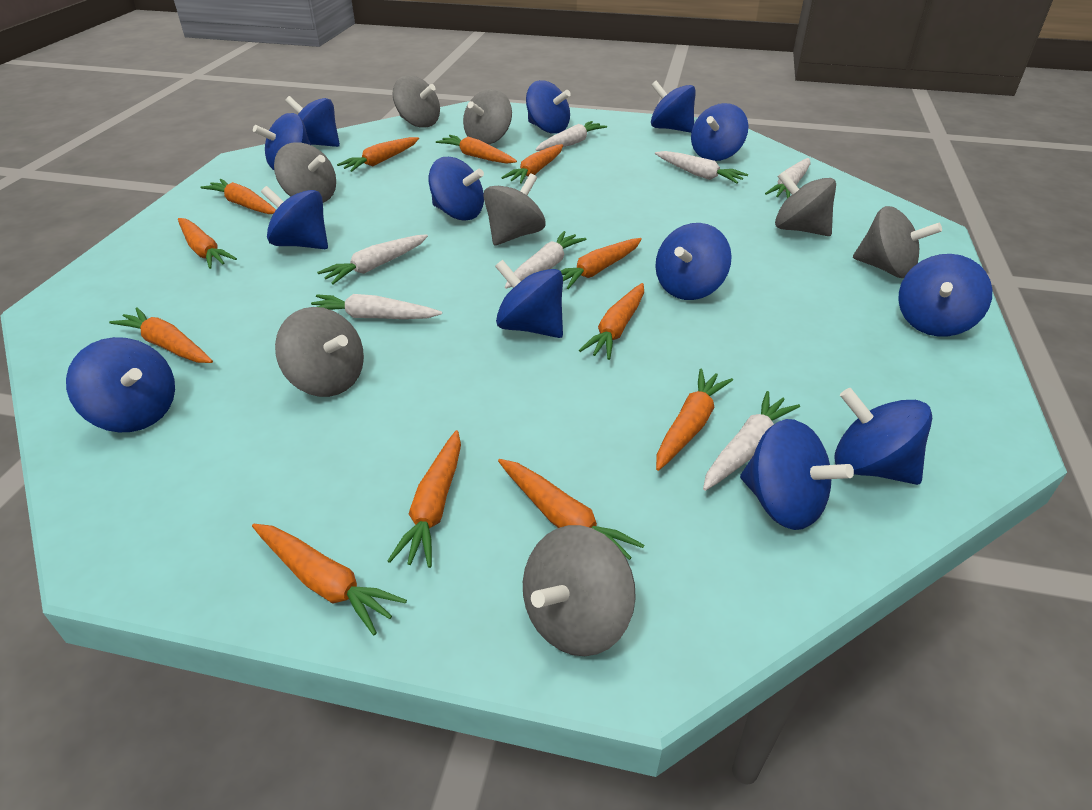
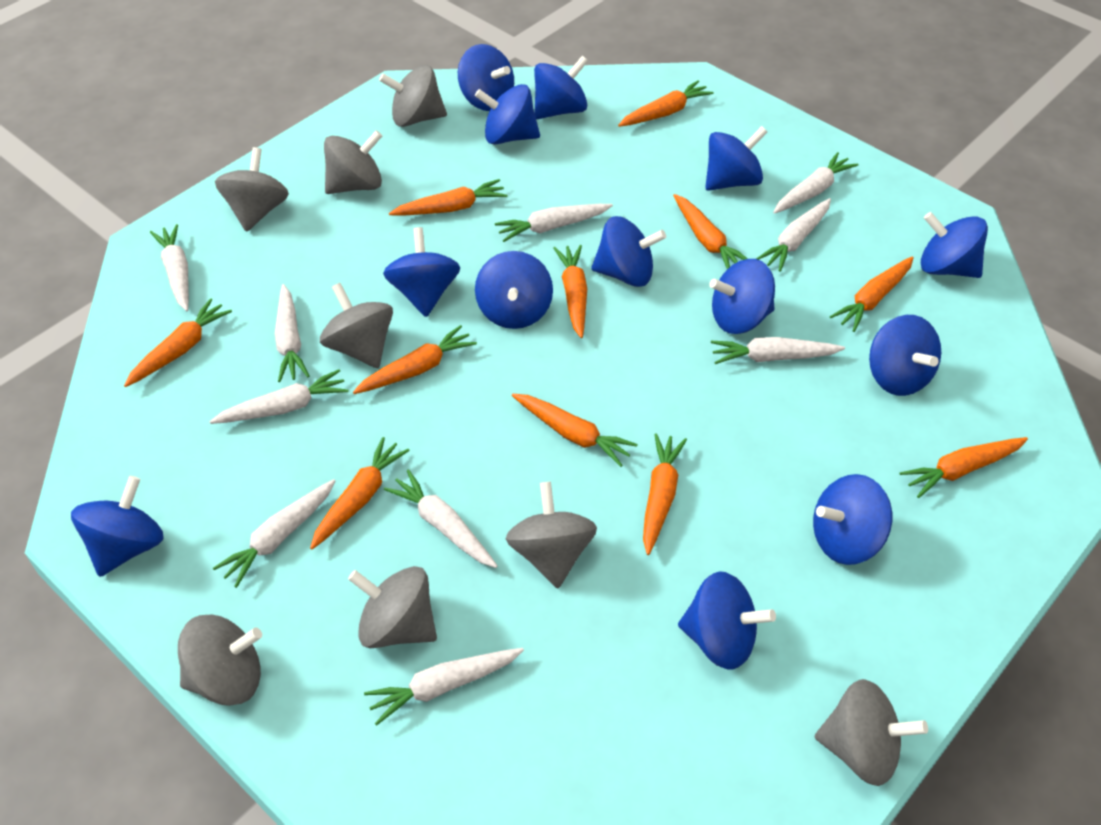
orange carrot: [109,307,213,363] [178,218,237,269] [201,179,276,214] [252,524,407,635] [337,137,419,172] [388,430,461,568] [436,135,517,164] [498,459,644,560] [501,144,563,184] [561,238,642,289] [579,283,644,360] [656,369,733,471] = 12 -> [124,299,232,387] [310,437,410,549] [353,325,477,394] [389,179,508,216] [512,394,638,467] [553,245,587,338] [618,80,714,127] [643,433,687,555] [673,194,748,269] [830,256,914,332] [900,437,1028,498] = 11
white carrot: [311,294,442,319] [317,234,428,284] [505,231,586,289] [535,121,607,151] [655,151,748,184] [703,391,800,491] [765,158,811,199] = 7 -> [150,224,189,311] [209,369,348,424] [213,479,335,588] [275,284,310,382] [364,648,524,725] [384,469,498,568] [495,204,613,242] [711,337,845,364] [756,198,831,272] [773,152,858,214] = 10

